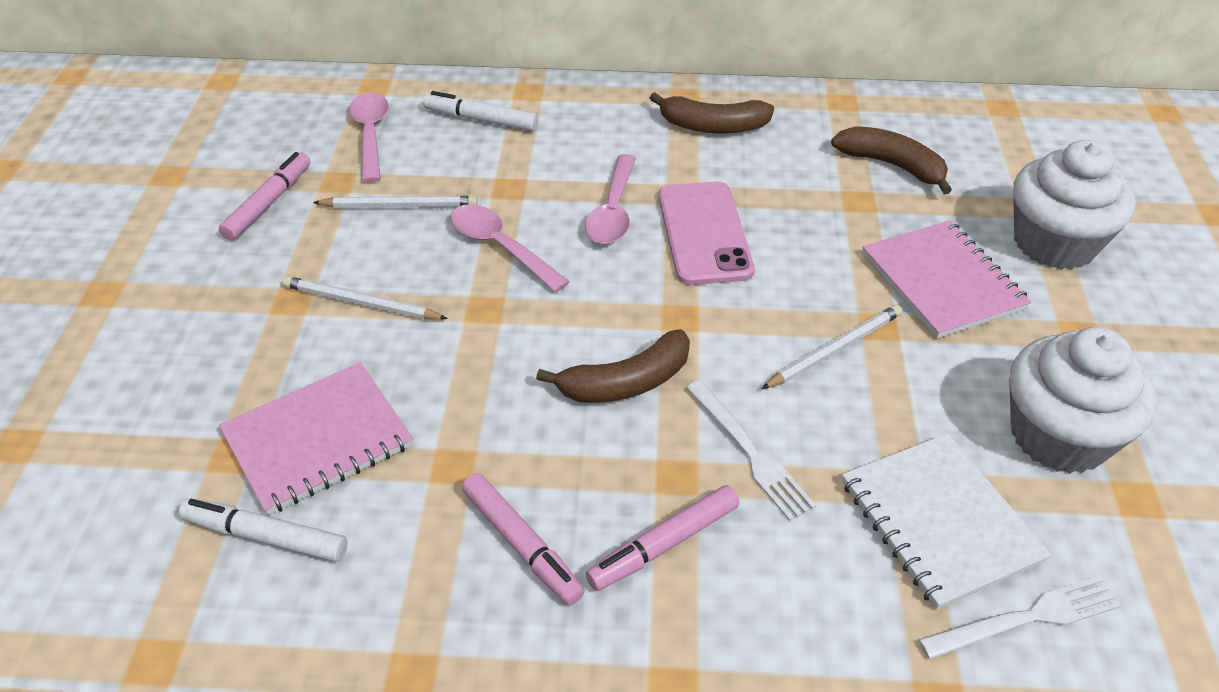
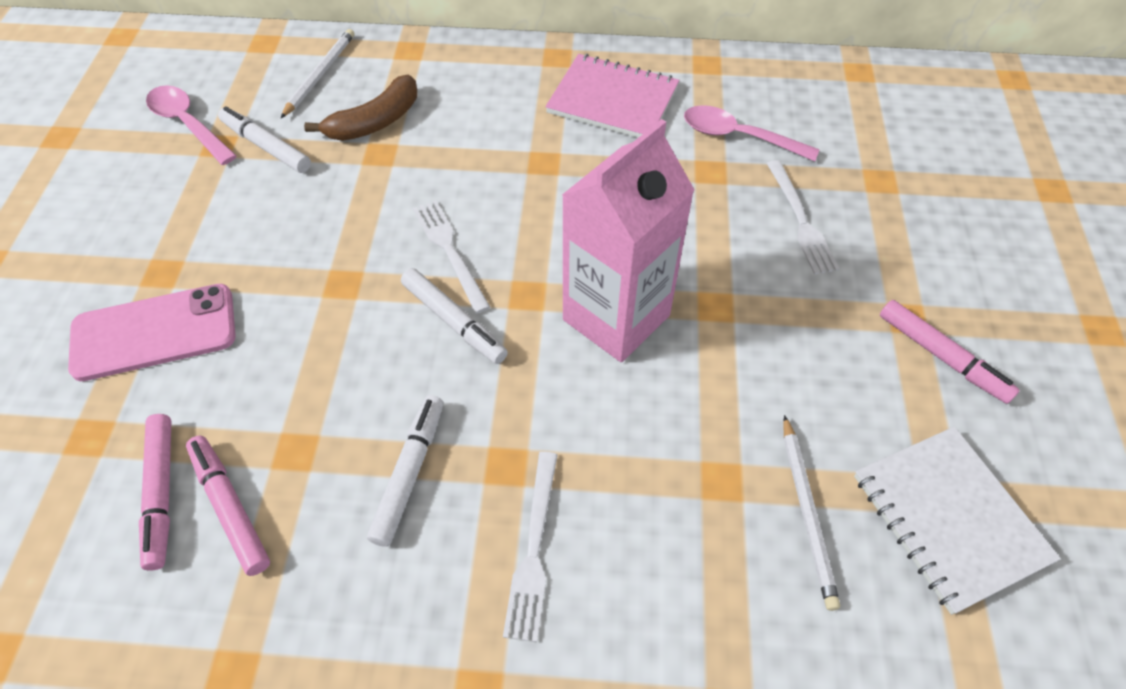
brown banana: [536,329,690,403] [650,92,774,134] [831,126,952,194] = 3 -> [304,75,417,141] = 1
pink carton: none = 0 -> [562,119,694,362] = 1
pink notebook: [219,362,413,515] [862,220,1031,339] = 2 -> [545,54,679,138] = 1
pink spoon: [349,92,389,182] [451,204,570,292] [585,154,636,244] = 3 -> [146,85,237,165] [684,105,820,161] = 2
white cupcake: [1009,327,1157,474] [1013,140,1136,270] = 2 -> none = 0
white fork: [686,380,816,521] [919,576,1122,659] = 2 -> [413,200,490,313] [503,452,558,642] [766,160,840,274] = 3
white marker: [179,498,348,562] [423,91,538,131] = 2 -> [218,106,311,173] [367,395,443,547] [401,268,508,364] = 3
white pencil: [282,276,448,320] [313,196,478,208] [762,305,902,389] = 3 -> [281,29,354,118] [783,415,840,611] = 2

